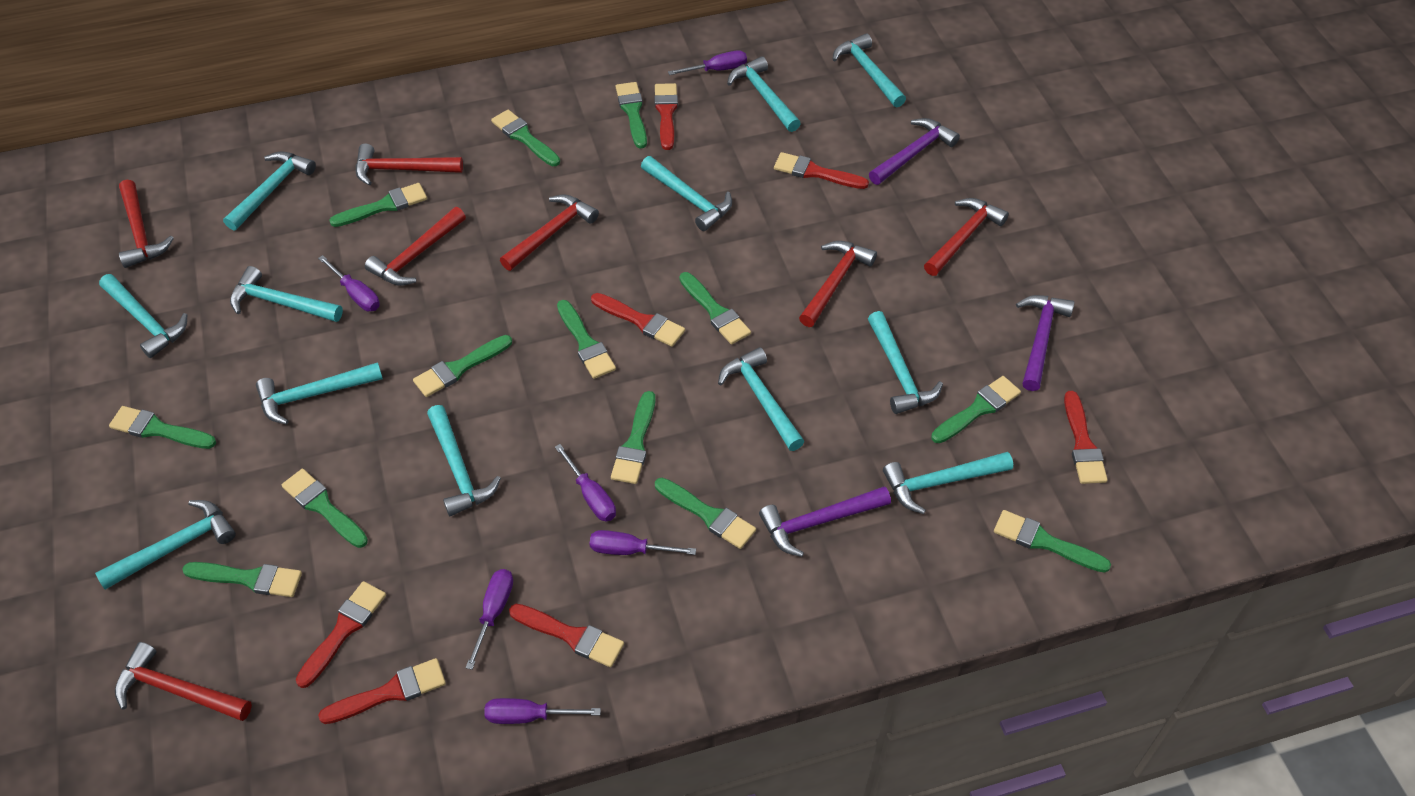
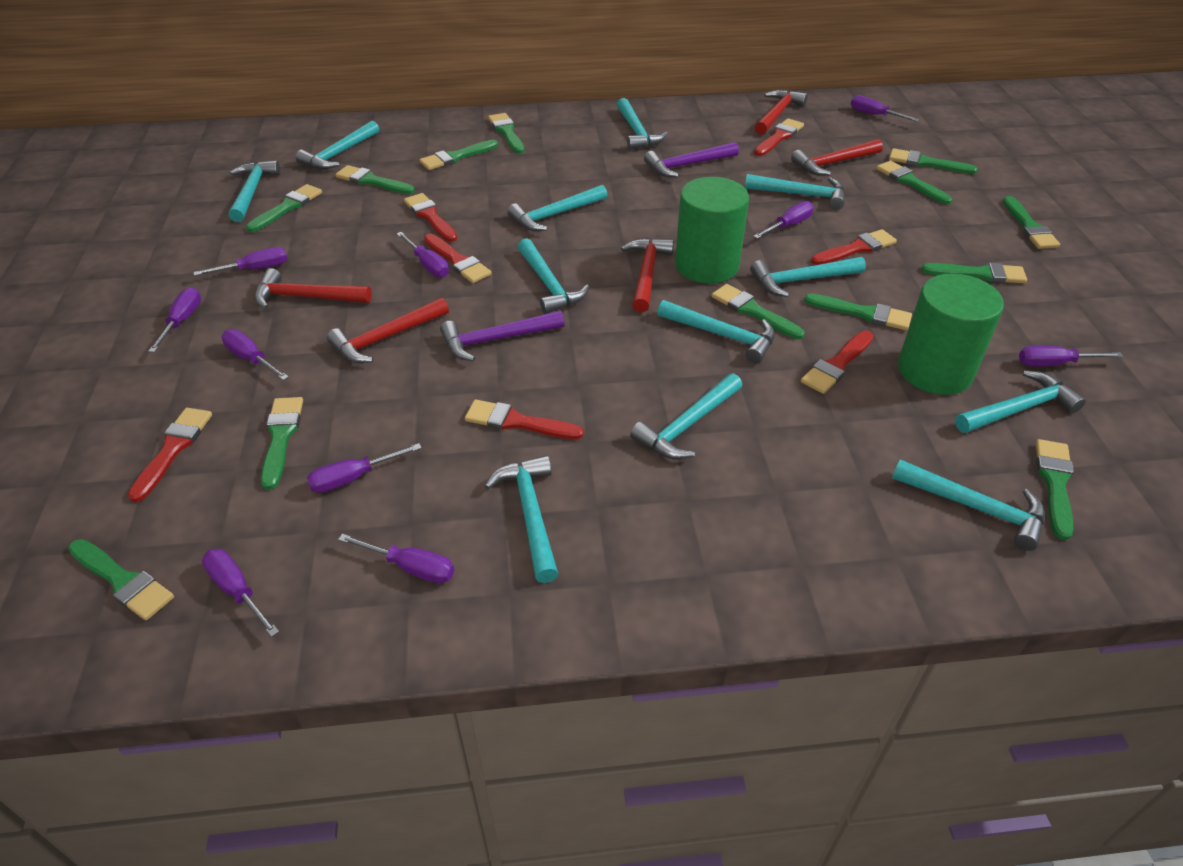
green cylinder: none = 0 -> [675,177,749,284] [898,273,1004,395] = 2
purple hammer: [759,486,891,557] [869,118,960,185] [1016,295,1075,391] = 3 -> [440,310,565,361] [644,142,739,177] = 2
purple screwdriver: [318,255,380,311] [466,569,513,670] [484,698,601,724] [555,444,616,521] [590,530,696,555] [668,50,747,75] = 6 -> [148,287,201,352] [193,247,287,276] [202,549,279,637] [222,329,289,380] [307,443,422,493] [338,534,454,583] [397,232,449,277] [753,201,814,239] [851,95,919,122] [1019,346,1123,367] = 10
red hammer: [115,642,252,721] [119,180,174,268] [356,143,463,186] [365,207,466,286] [500,195,599,271] [799,241,877,327] [924,198,1009,276] = 7 -> [254,268,372,309] [327,298,449,363] [621,238,674,312] [755,90,808,135] [791,139,883,176] = 5

